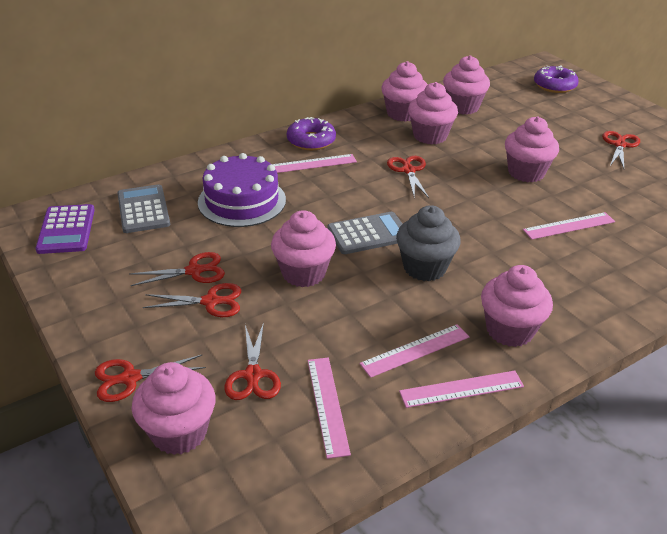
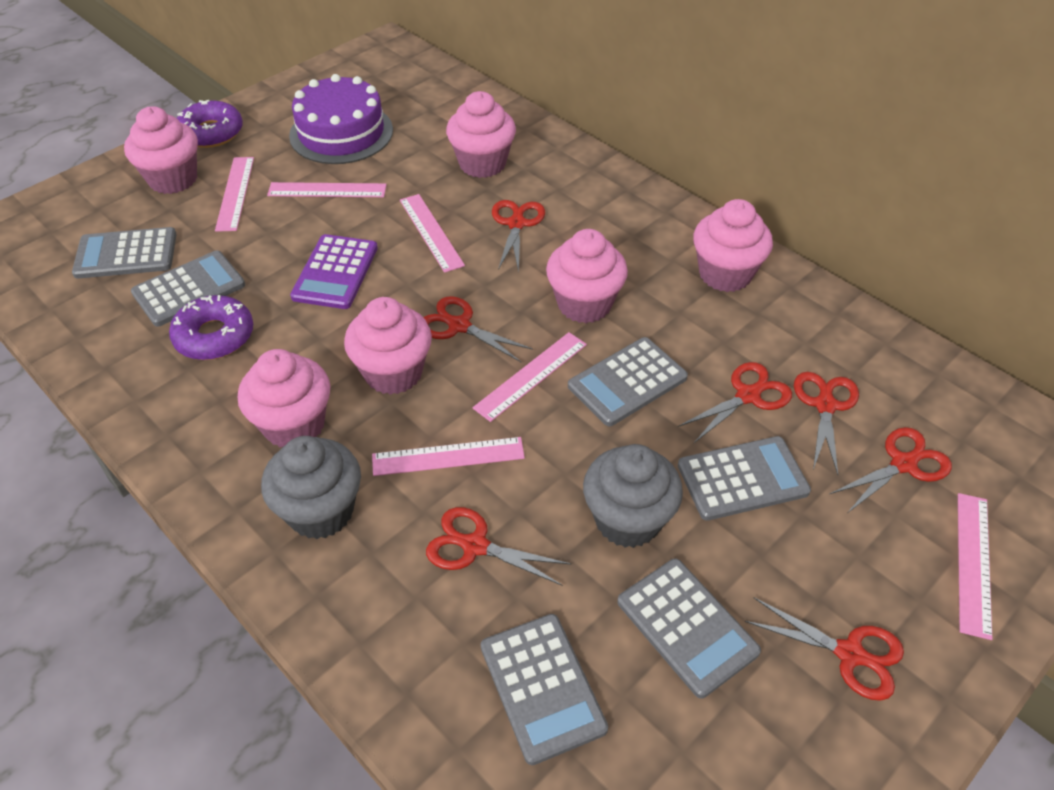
grey calculator: [117,184,170,233] [327,212,402,254] = 2 -> [72,227,177,279] [131,250,245,327] [481,614,608,765] [568,337,688,426] [617,558,761,699] [678,436,811,521] = 6
grey cupcake: [396,205,461,281] = 1 -> [261,436,361,539] [583,444,683,548] = 2
pink cupcake: [132,362,216,455] [271,210,336,287] [381,61,428,122] [408,82,458,145] [443,55,490,115] [481,265,553,347] [505,116,559,182] = 7 -> [124,106,198,194] [238,349,330,448] [344,297,432,395] [446,91,516,178] [546,229,628,323] [693,199,773,292] = 6
pink ruler: [272,154,357,173] [308,358,351,459] [360,324,469,378] [399,371,524,408] [523,212,615,240] = 5 -> [215,157,254,232] [267,182,387,197] [372,437,525,476] [400,194,465,273] [473,332,587,422] [958,493,992,640] = 6
red scissors: [95,355,206,402] [129,252,225,286] [143,283,241,317] [224,322,281,400] [387,156,429,198] [602,131,640,169] = 6 -> [423,296,533,362] [426,507,571,586] [492,200,545,272] [678,362,792,443] [745,598,904,701] [794,372,859,475] [830,427,952,512] = 7

